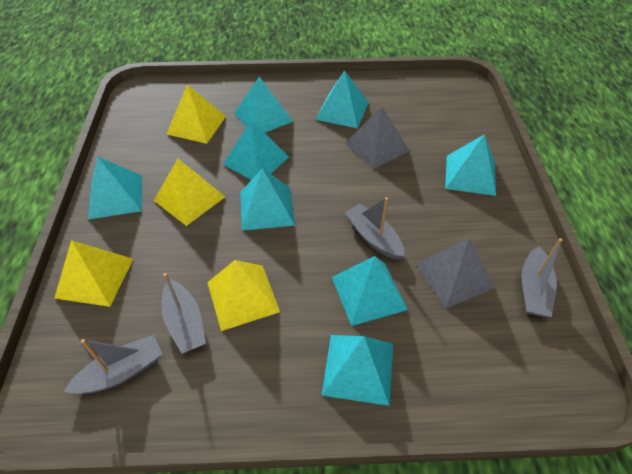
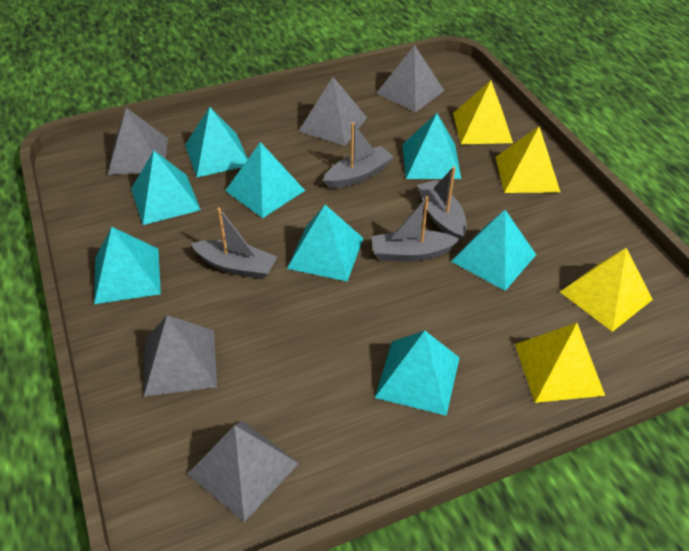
grey pyramid: [345,107,410,169] [415,238,495,308] = 2 -> [108,108,168,175] [144,315,217,397] [188,420,299,522] [298,77,367,146] [376,45,445,112] = 5

